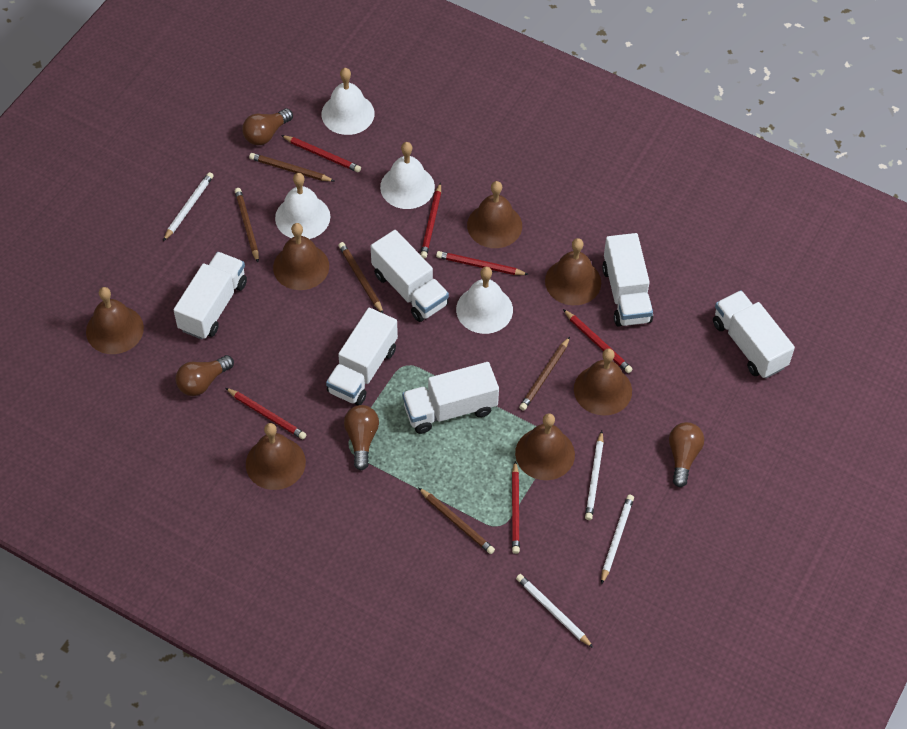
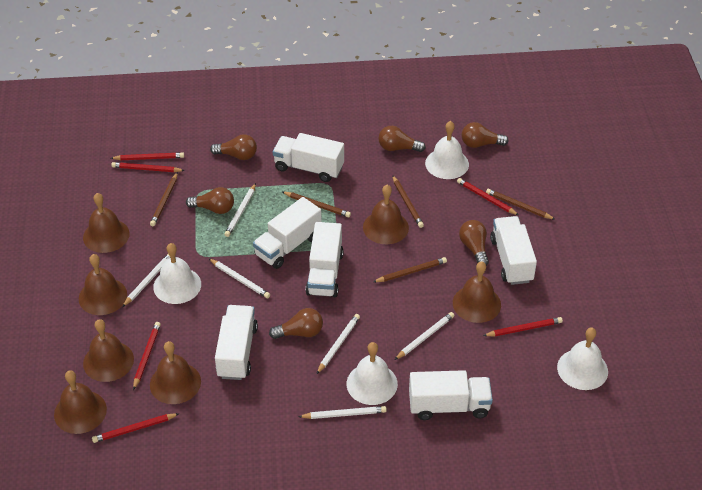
brown light bulb: [176,355,234,396] [242,109,293,145] [344,405,379,470] [669,422,704,487] = 4 -> [186,187,234,214] [210,134,257,160] [269,308,323,339] [378,126,426,152] [459,220,489,266] [462,122,508,148] = 6
white pencil: [163,172,214,241] [516,574,593,648] [585,431,604,520] [601,494,634,585] = 4 -> [122,254,170,307] [209,259,270,298] [224,183,256,237] [298,406,387,419] [317,314,360,374] [395,312,455,360] = 6

